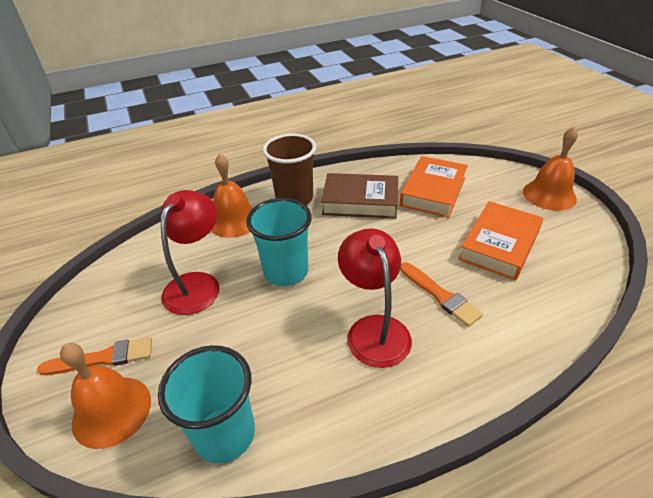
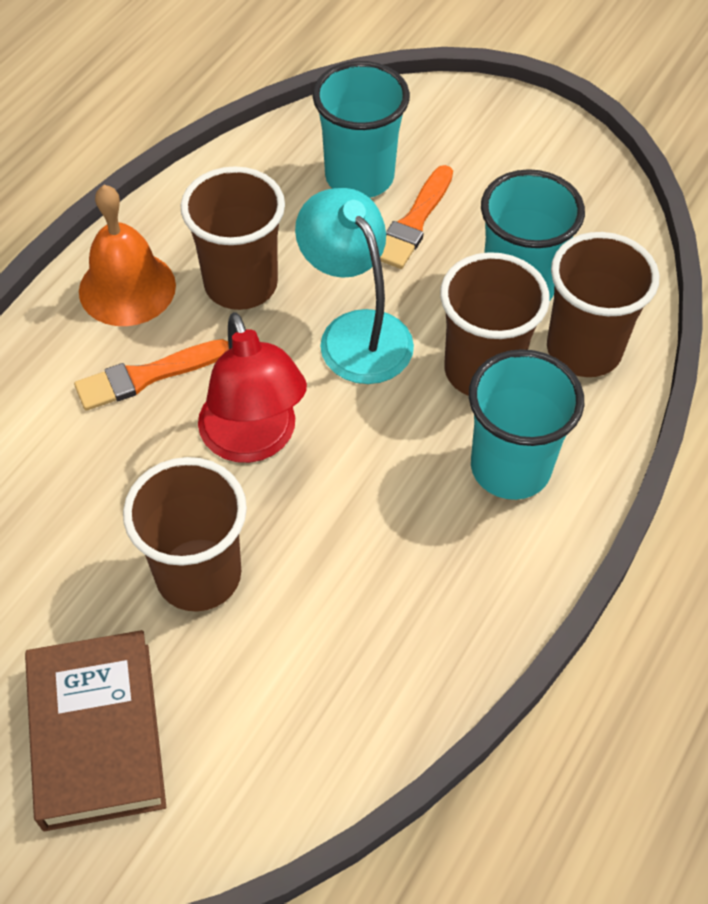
brown cup: [263,134,316,205] = 1 -> [123,457,247,612] [181,166,285,310] [440,252,550,396] [547,232,659,377] = 4
orange bell: [60,343,151,449] [211,153,253,238] [523,127,578,211] = 3 -> [79,185,176,326] = 1
orange book: [400,156,468,218] [458,201,543,281] = 2 -> none = 0
red lamp: [161,190,219,315] [338,228,412,368] = 2 -> [198,312,307,463] = 1
turquoise cup: [158,345,255,464] [246,198,312,286] = 2 -> [313,61,410,198] [469,349,584,500] [481,169,585,300] = 3
turquoise lamp: none = 0 -> [295,188,414,384] = 1

